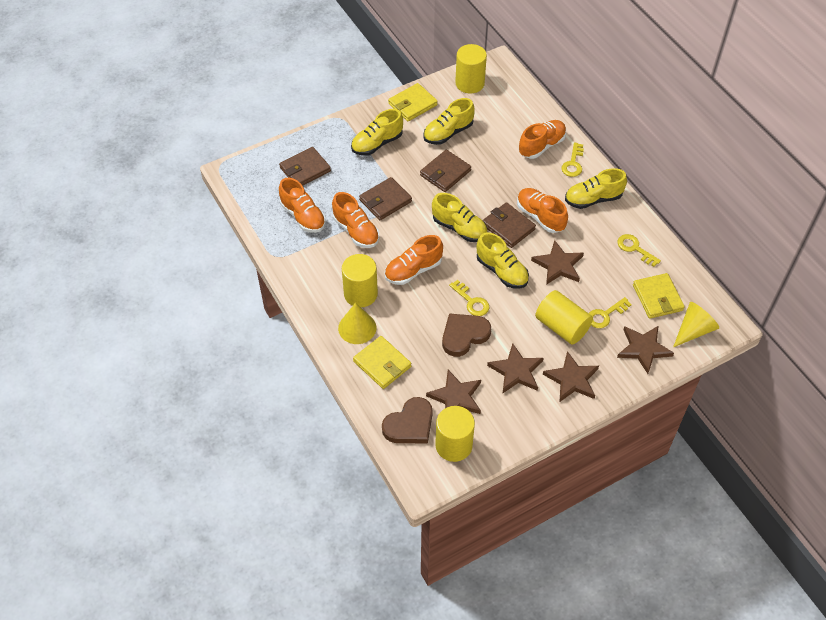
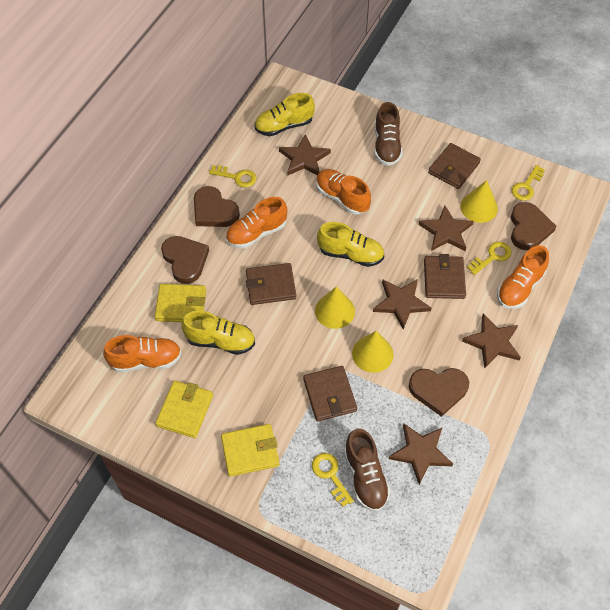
brown heart: [382,397,433,444] [442,313,491,357] = 2 -> [161,236,209,284] [194,186,240,227] [409,368,469,417] [511,202,557,250] = 4
brown shoe: none = 0 -> [344,428,391,512] [375,102,403,166] = 2
orange shoe: [279,178,326,233] [332,192,379,248] [385,235,443,285] [517,188,568,233] [519,120,566,159] = 5 -> [103,335,181,372] [226,197,287,249] [316,169,371,215] [497,246,549,309] = 4
yellow cone: [338,303,377,344] [673,302,719,347] = 2 -> [315,286,355,329] [352,331,394,373] [460,180,498,223] = 3
yellow cylinder: [342,254,378,307] [435,406,475,462] [455,44,487,94] [535,290,593,344] = 4 -> none = 0
yellow shoe: [351,109,403,156] [423,98,475,145] [432,193,487,242] [477,232,529,289] [565,168,627,209] = 5 -> [182,311,255,355] [255,93,315,136] [317,222,384,267] = 3

